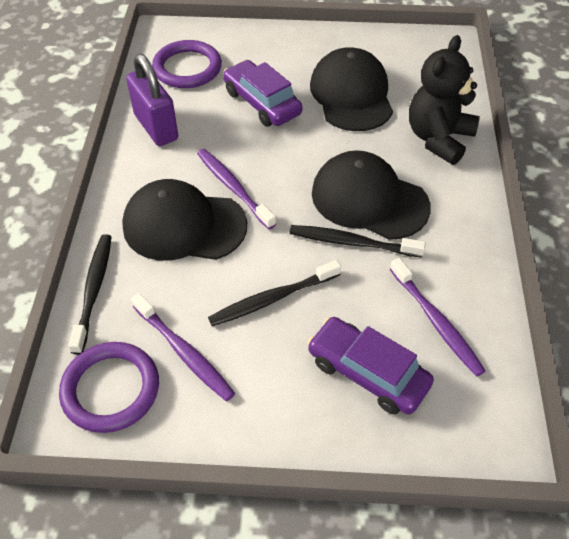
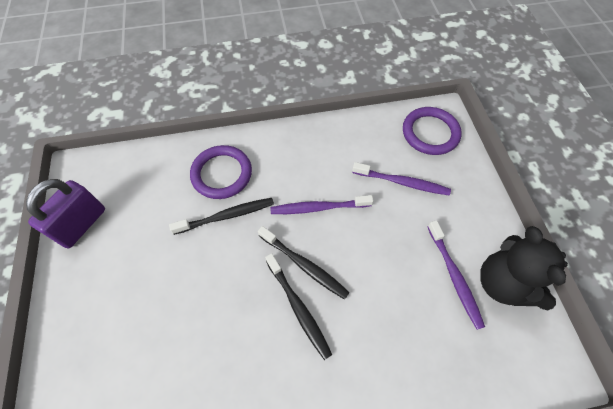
black cap: [122,179,247,261] [310,47,393,131] [312,150,431,240] = 3 -> none = 0
purple car: [223,60,303,127] [307,317,434,414] = 2 -> none = 0

